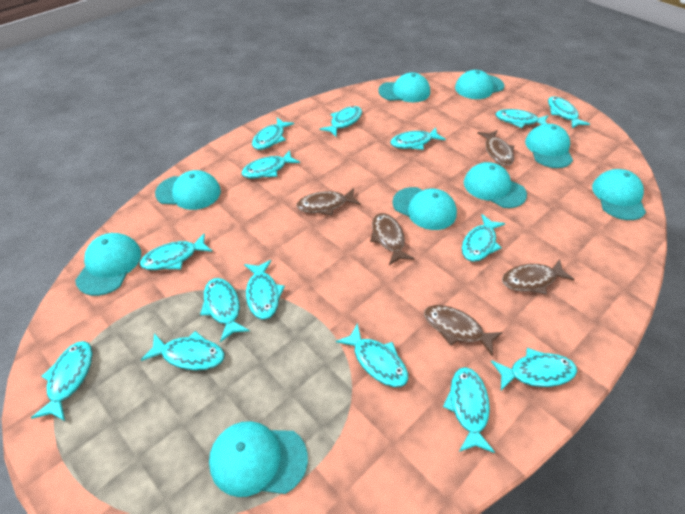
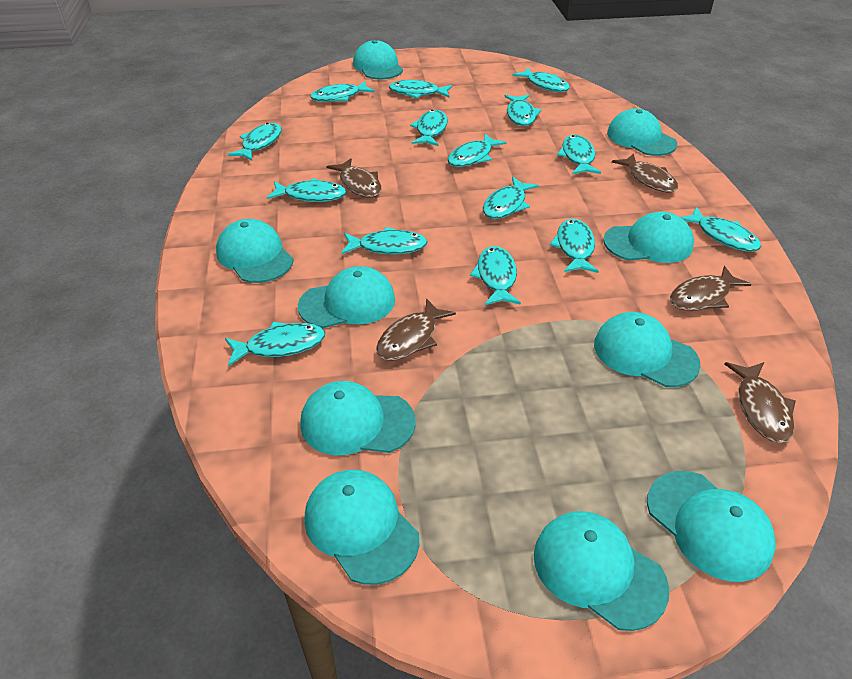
turquoise cap: [75,233,141,296] [155,170,221,210] [209,421,308,497] [378,72,430,102] [392,187,457,230] [455,70,504,99] [464,162,527,208] [525,124,573,168] [592,169,646,220] = 9 -> [216,219,294,283] [298,266,395,328] [300,381,416,455] [304,470,419,585] [353,40,403,79] [534,511,669,631] [594,312,700,387] [603,212,694,263] [607,109,677,156] [647,471,776,582] = 10

